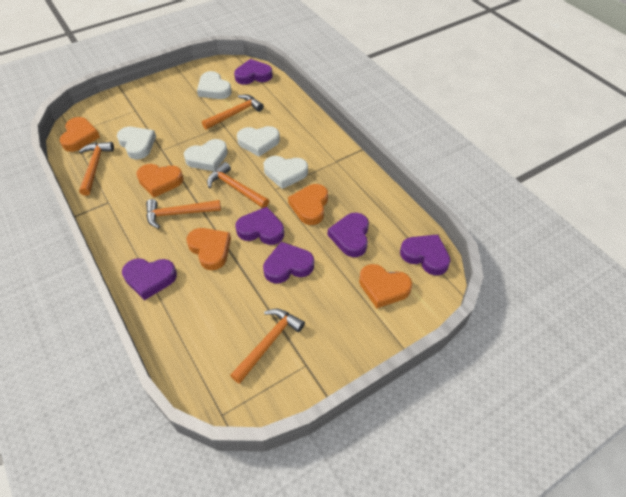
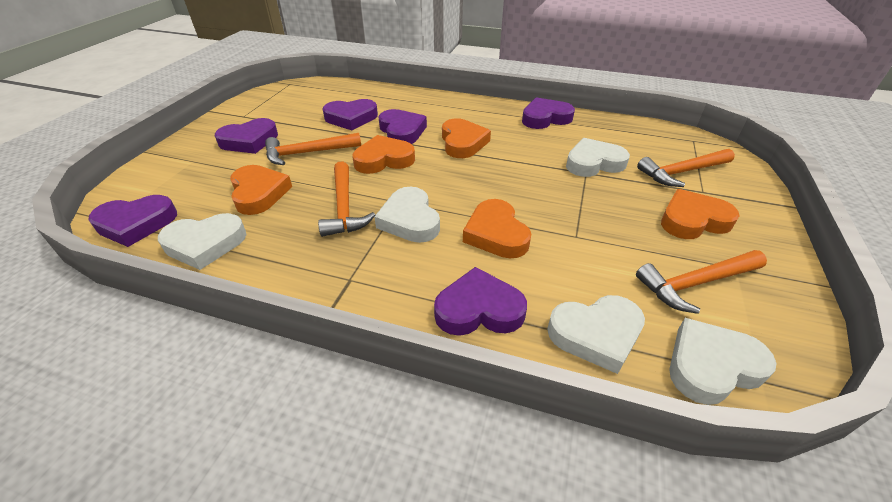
orange hammer: [79,142,114,196] [146,199,221,229] [202,94,264,130] [207,162,269,208] [230,309,305,384] = 5 -> [265,133,361,165] [318,161,375,237] [636,250,767,314] [637,149,735,187] = 4

